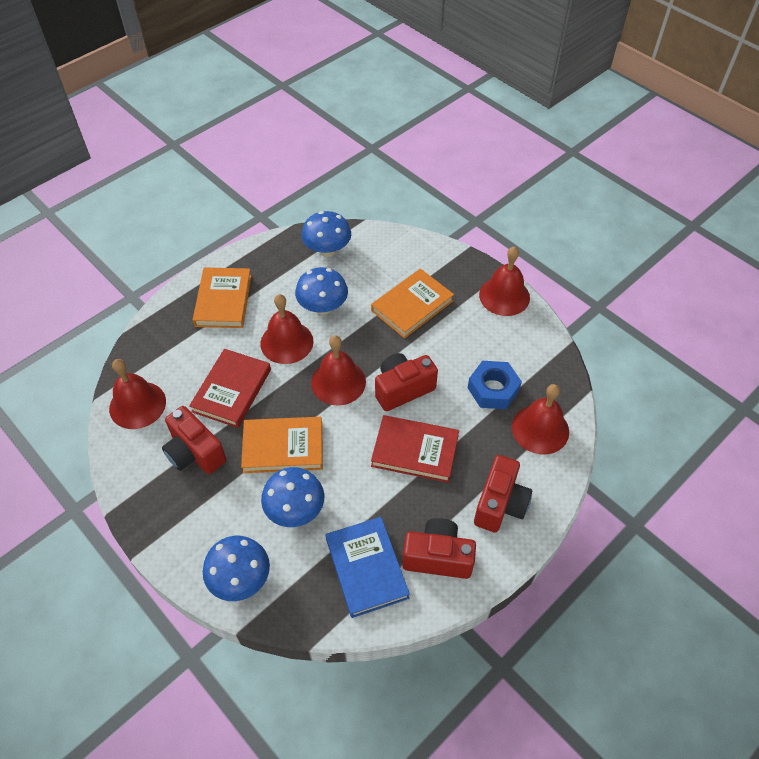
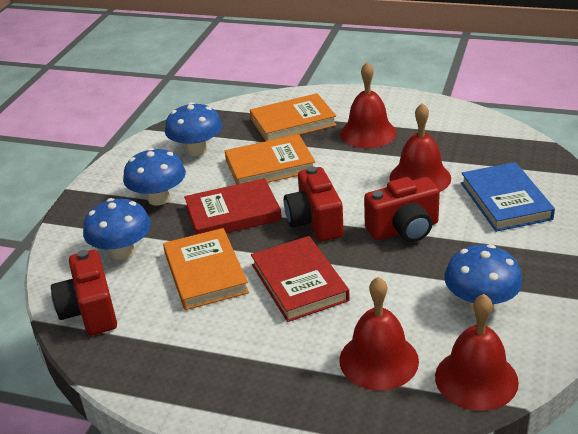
blue nut: [468,361,522,409] = 1 -> none = 0
red bell: [109,359,166,429] [260,294,313,364] [311,335,366,406] [479,246,530,316] [512,384,569,454] = 5 -> [339,277,419,390] [340,62,397,148] [389,103,451,192] [435,294,519,411] = 4
red camera: [162,406,226,474] [375,353,438,411] [402,518,476,579] [474,455,532,533] = 4 -> [51,250,117,335] [284,166,344,241] [364,177,440,242] = 3

